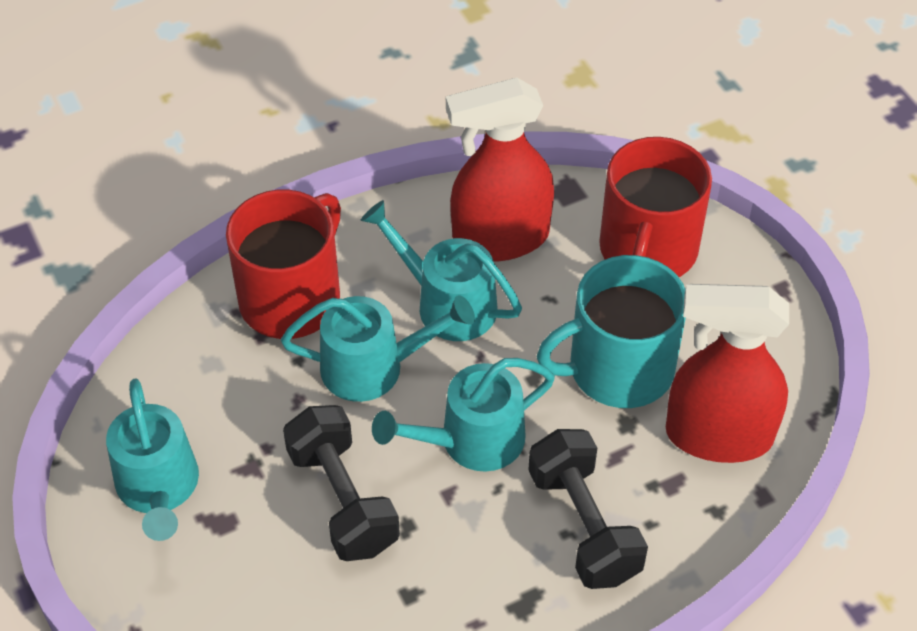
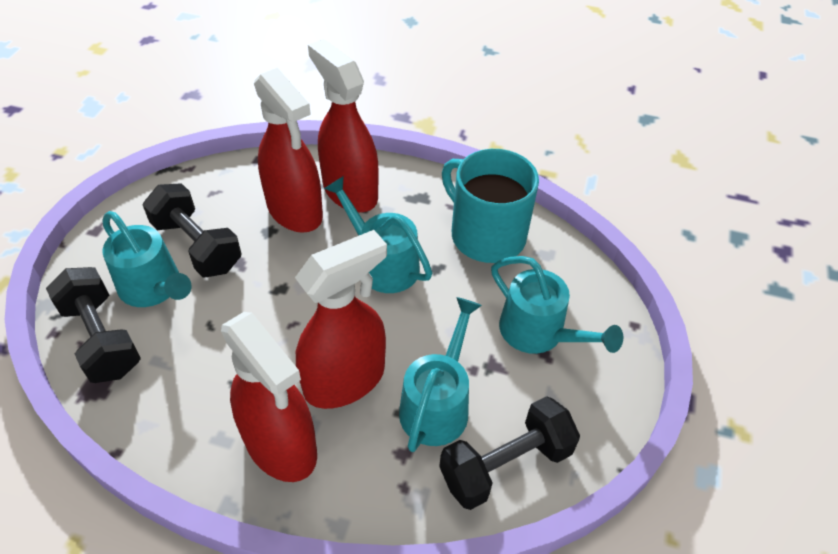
black dumbbell: [283,405,400,561] [528,429,648,589] = 2 -> [46,267,141,383] [143,183,242,278] [439,396,580,510] = 3
red mug: [226,190,341,339] [599,137,712,277] = 2 -> none = 0
red spray bottle: [446,78,554,262] [666,284,789,463] = 2 -> [221,312,317,482] [254,67,323,233] [295,230,387,409] [308,39,379,213] = 4

